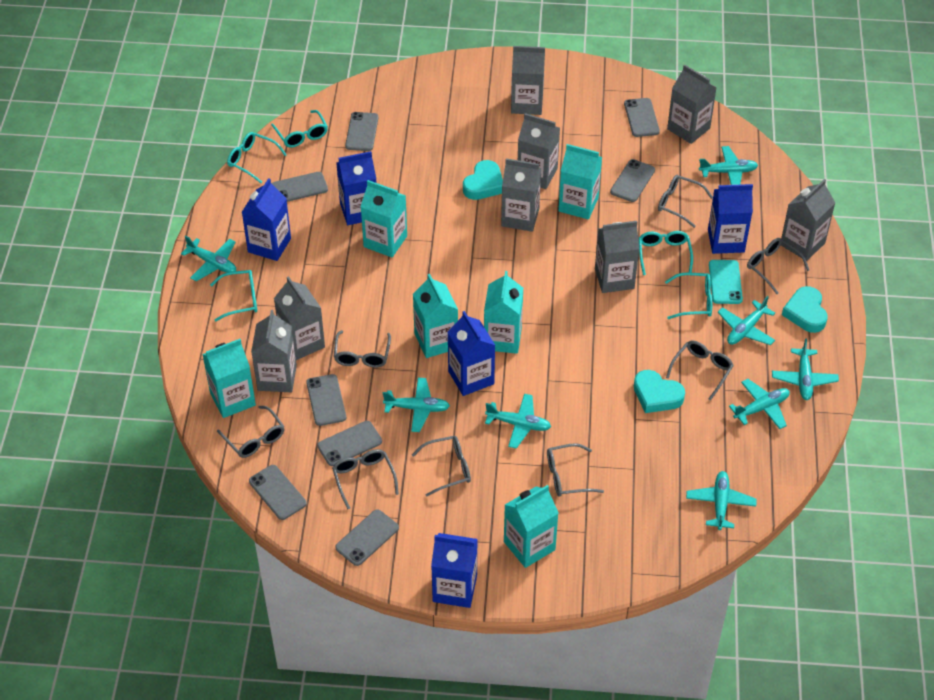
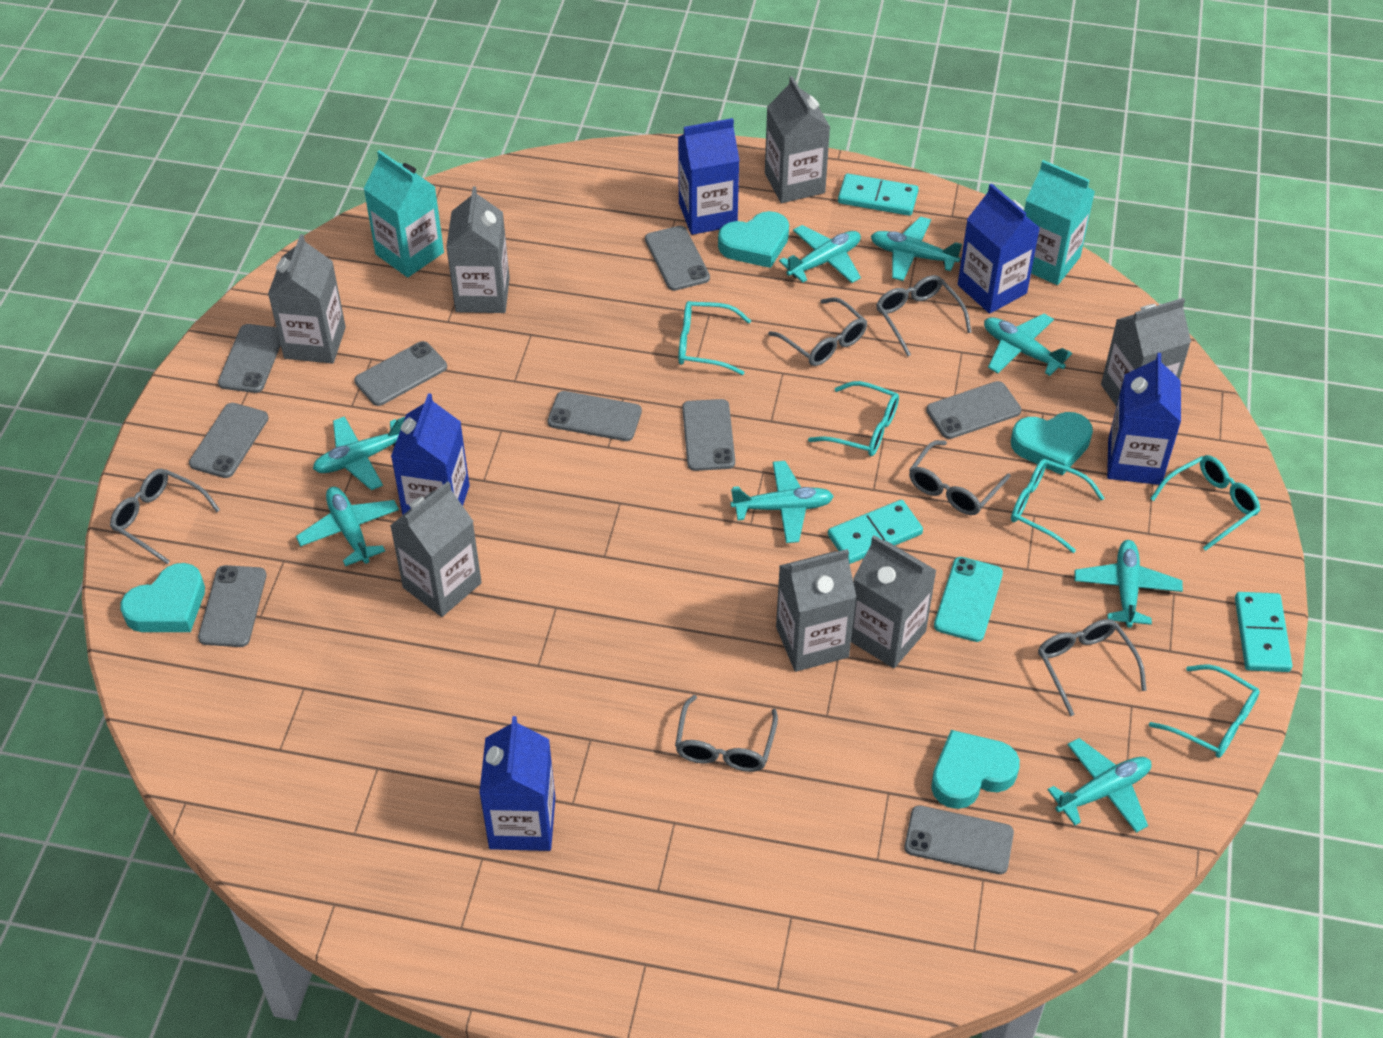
grey carton: [251,310,297,392] [274,276,325,360] [501,158,541,232] [511,46,545,115] [518,113,560,189] [595,221,639,293] [667,65,717,144] [781,179,835,261] = 8 -> [268,234,346,364] [390,481,482,617] [446,186,510,313] [765,76,830,203] [776,549,856,672] [851,535,937,668] [1101,298,1191,407] = 7
grey glasses: [217,406,285,458] [332,449,399,509] [334,330,391,368] [412,436,471,497] [547,443,604,497] [658,175,713,228] [666,340,734,401] [747,238,809,294] = 8 -> [110,469,220,564] [675,695,778,772] [768,297,867,366] [876,275,972,356] [909,440,1011,515] [1038,619,1146,716] = 6
grey phone: [249,465,307,520] [271,172,328,202] [306,374,346,426] [317,421,382,466] [335,509,399,566] [345,112,378,151] [610,159,655,202] [624,98,660,137] = 8 -> [189,403,269,478] [198,565,266,647] [218,324,281,393] [354,341,447,406] [548,391,642,441] [645,226,710,291] [682,399,735,471] [904,805,1014,874] [926,381,1021,439] = 9
turquoise carton: [202,339,256,418] [360,180,407,257] [413,274,458,358] [484,271,523,354] [504,485,558,568] [558,144,602,219] = 6 -> [363,150,444,277] [1024,160,1095,285] = 2
turquoise domino: none = 0 -> [828,500,923,564] [838,174,919,216] [1235,592,1292,672] = 3
turquoise heart: [463,160,503,200] [634,370,685,413] [782,286,828,333] = 3 -> [120,563,205,632] [718,211,789,268] [931,730,1020,809] [1011,412,1093,475] = 4

